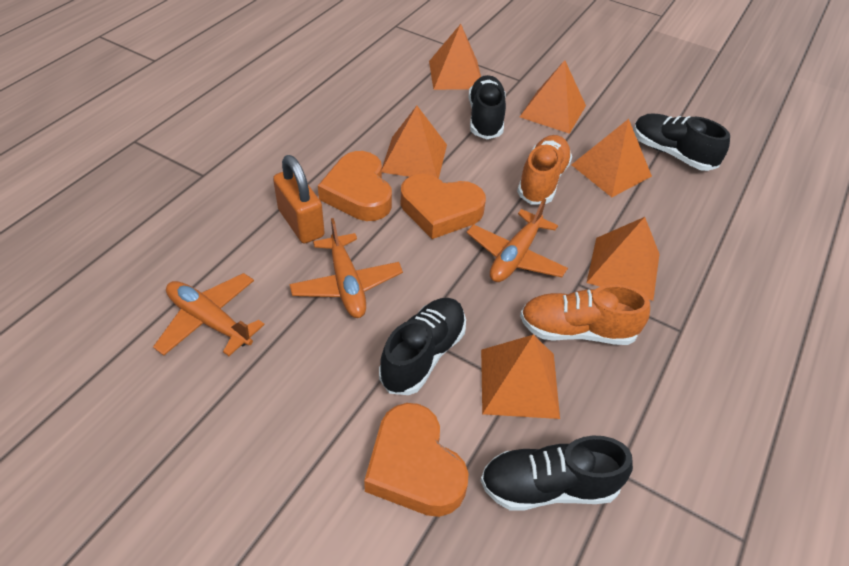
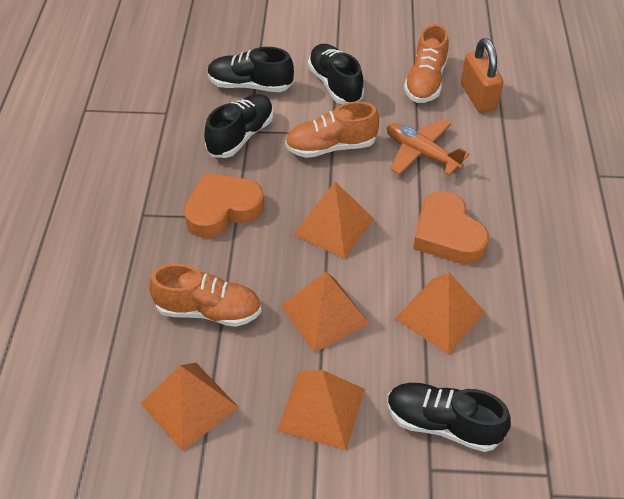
orange heart: [318,151,392,221] [364,403,469,517] [401,174,486,239] = 3 -> [184,173,264,238] [413,191,489,264] = 2
orange plane: [153,273,265,356] [289,218,403,318] [467,199,568,282] = 3 -> [387,119,470,175] = 1
orange pyramid: [382,106,447,179] [429,24,481,90] [481,335,560,419] [520,60,586,134] [571,119,652,197] [587,217,659,301] = 6 -> [140,363,239,451] [277,370,365,450] [281,272,370,353] [293,182,374,259] [395,272,486,355] = 5
orange shoe: [517,135,572,205] [520,284,650,345] = 2 -> [149,264,261,327] [285,101,379,158] [404,24,449,103] = 3

